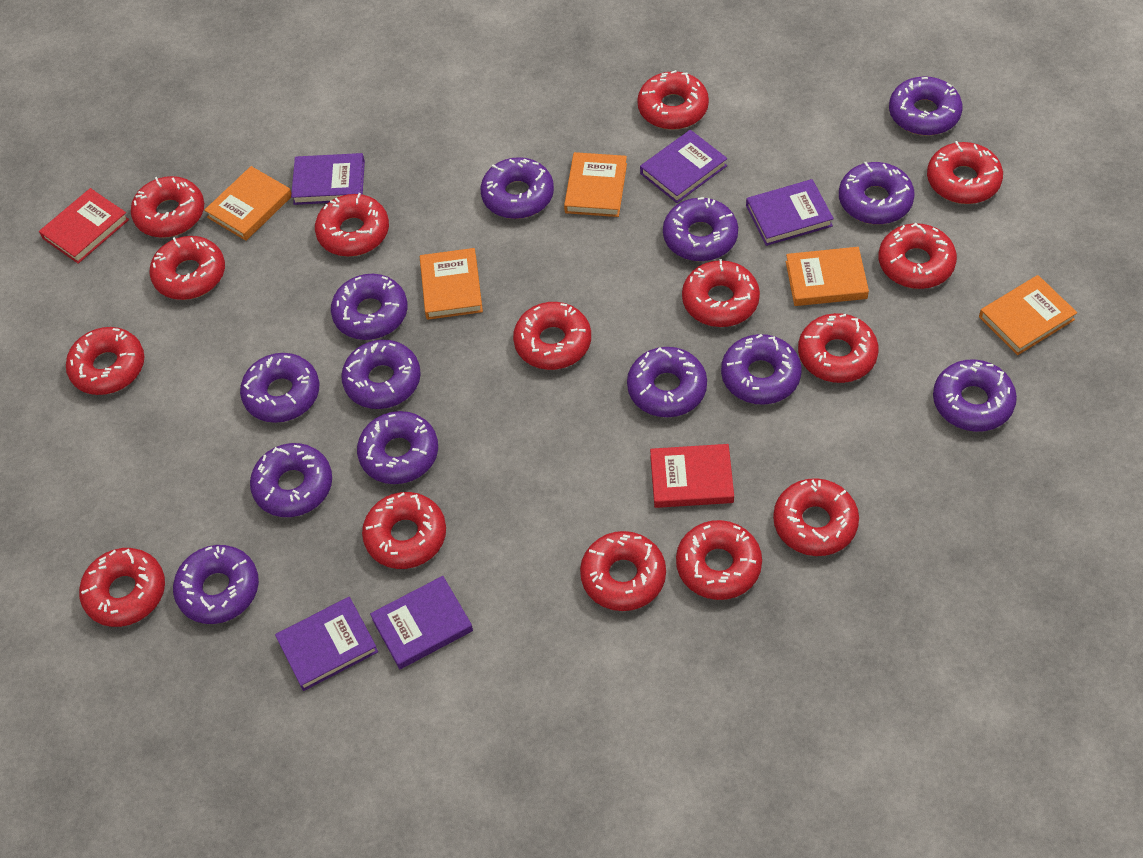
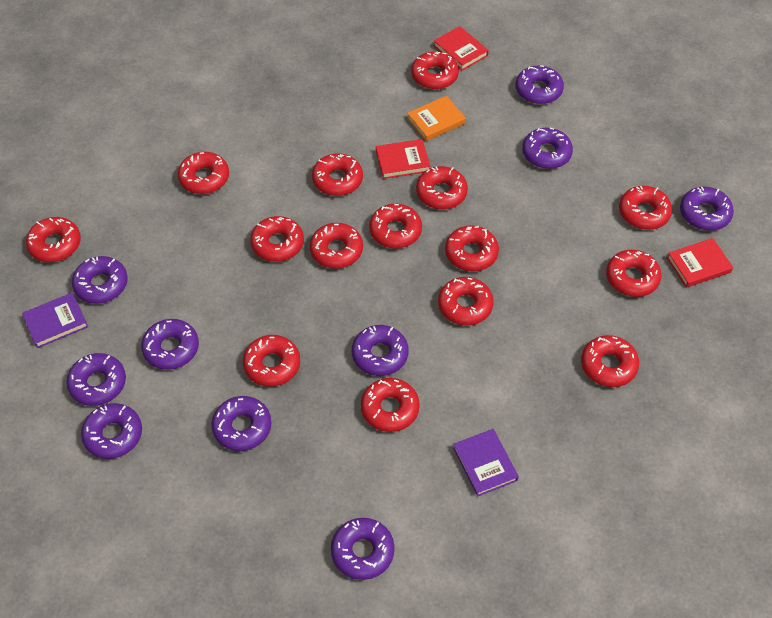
orange book: [204,166,291,241] [420,248,483,320] [564,152,627,217] [786,247,869,306] [979,275,1077,355] = 5 -> [407,96,466,141] = 1
purple book: [275,597,378,691] [291,153,365,205] [370,576,473,669] [640,130,727,203] [746,179,834,246] = 5 -> [22,292,88,348] [453,429,519,497] = 2
purple donut: [173,545,259,624] [240,353,319,423] [250,443,332,517] [331,274,407,340] [341,340,421,409] [357,411,438,484] [481,157,554,219] [627,347,707,417] [663,197,738,261] [721,334,802,405] [839,162,915,225] [889,76,962,136] [933,359,1017,432] = 13 -> [66,353,126,406] [72,256,127,304] [81,403,142,459] [141,319,199,370] [211,396,272,451] [331,518,394,580] [352,325,409,376] [515,65,564,104] [522,128,573,169] [680,187,734,231] = 10
red book: [39,188,129,264] [650,444,734,508] = 2 -> [376,139,430,179] [434,26,489,71] [667,238,733,288] = 3

